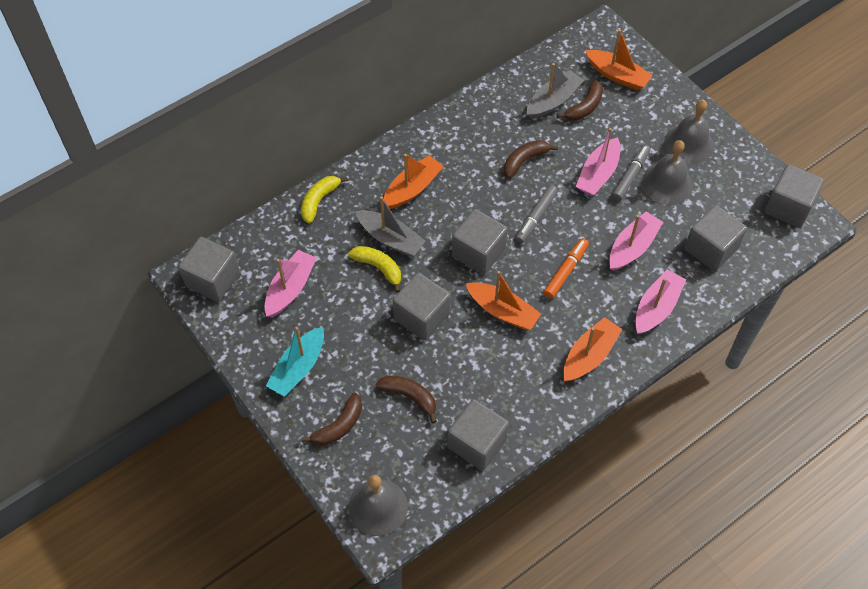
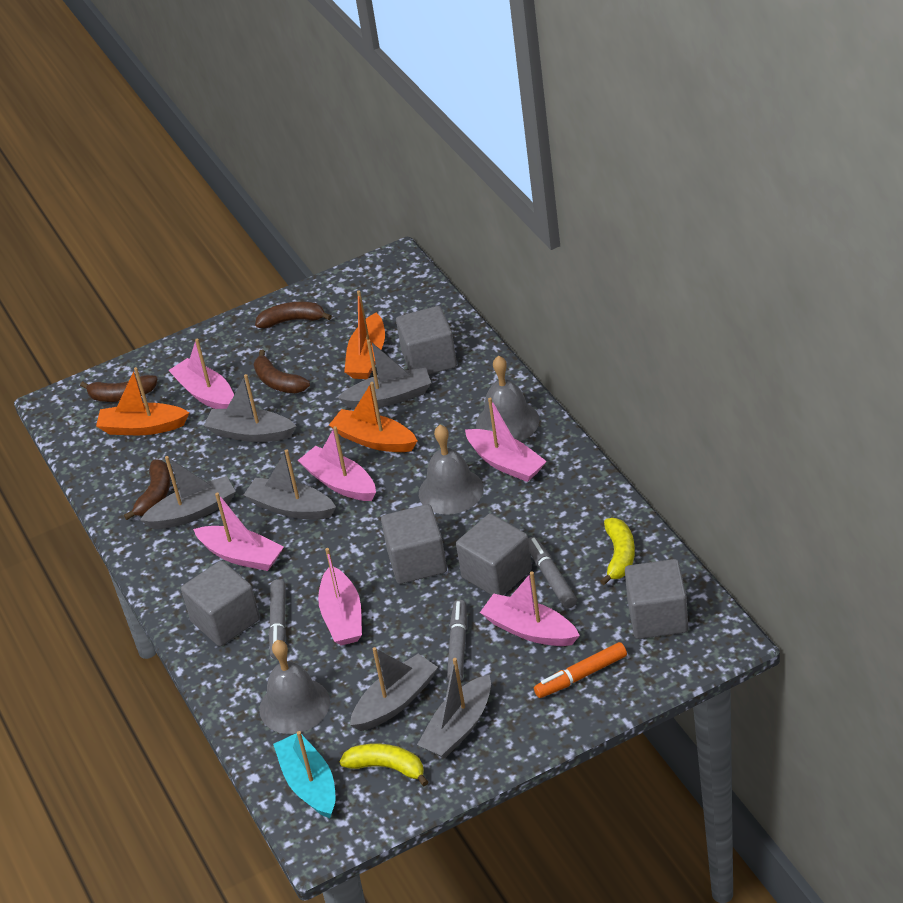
grey boat: [356,196,426,257] [527,63,584,119] = 2 -> [140,456,236,529] [204,374,296,442] [244,449,336,519] [338,340,431,409] [350,647,438,731] [417,658,491,758] = 6
grey cube: [178,237,240,302] [393,273,450,341] [448,399,509,471] [452,209,508,275] [684,205,747,271] [764,164,824,228] = 6 -> [181,561,260,646] [381,504,447,584] [396,306,457,375] [456,514,532,595] [625,559,688,639] = 5
grey marker: [515,185,558,243] [612,145,651,201] = 2 -> [269,579,286,659] [447,600,467,680] [528,537,577,609] = 3
orange boat: [383,154,444,209] [466,271,541,330] [563,317,622,382] [585,29,653,90] = 4 -> [96,367,189,435] [329,382,417,452] [344,290,385,379] = 3
pink boat: [264,250,316,317] [576,128,620,196] [609,211,663,271] [635,269,686,334] = 4 -> [168,339,234,409] [193,492,284,571] [298,426,376,501] [318,548,362,645] [465,398,547,482] [480,571,580,646] = 6

